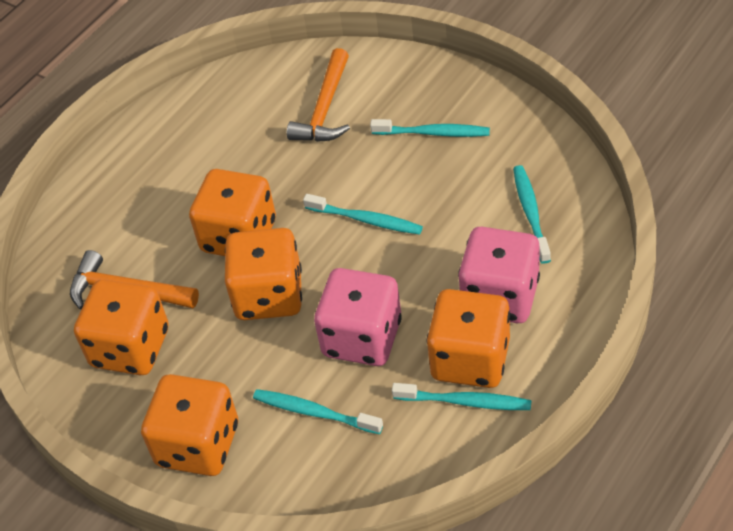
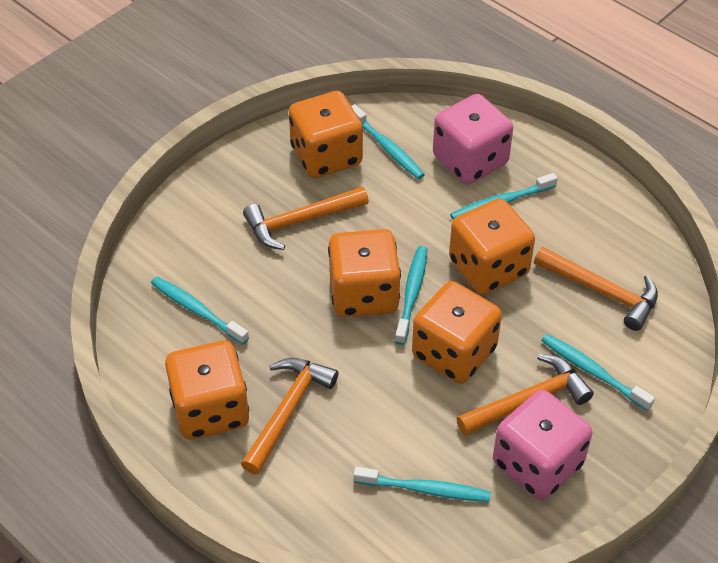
orange hammer: [70,250,199,309] [287,48,350,142] = 2 -> [241,358,339,475] [243,187,369,250] [457,354,594,436] [534,247,658,331] = 4
turquoise toothbrush: [253,389,383,434] [303,194,423,235] [370,119,490,137] [392,383,532,410] [513,165,551,264] = 5 -> [151,276,249,345] [351,104,425,179] [353,467,491,502] [395,246,428,345] [450,173,558,220] [541,334,655,411] = 6

